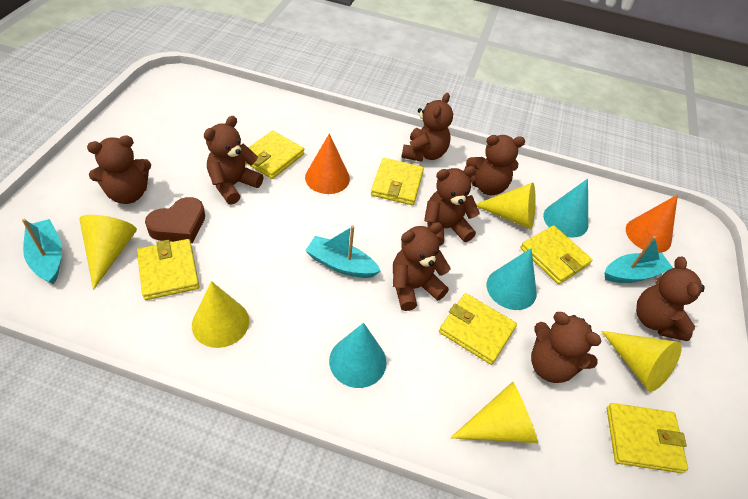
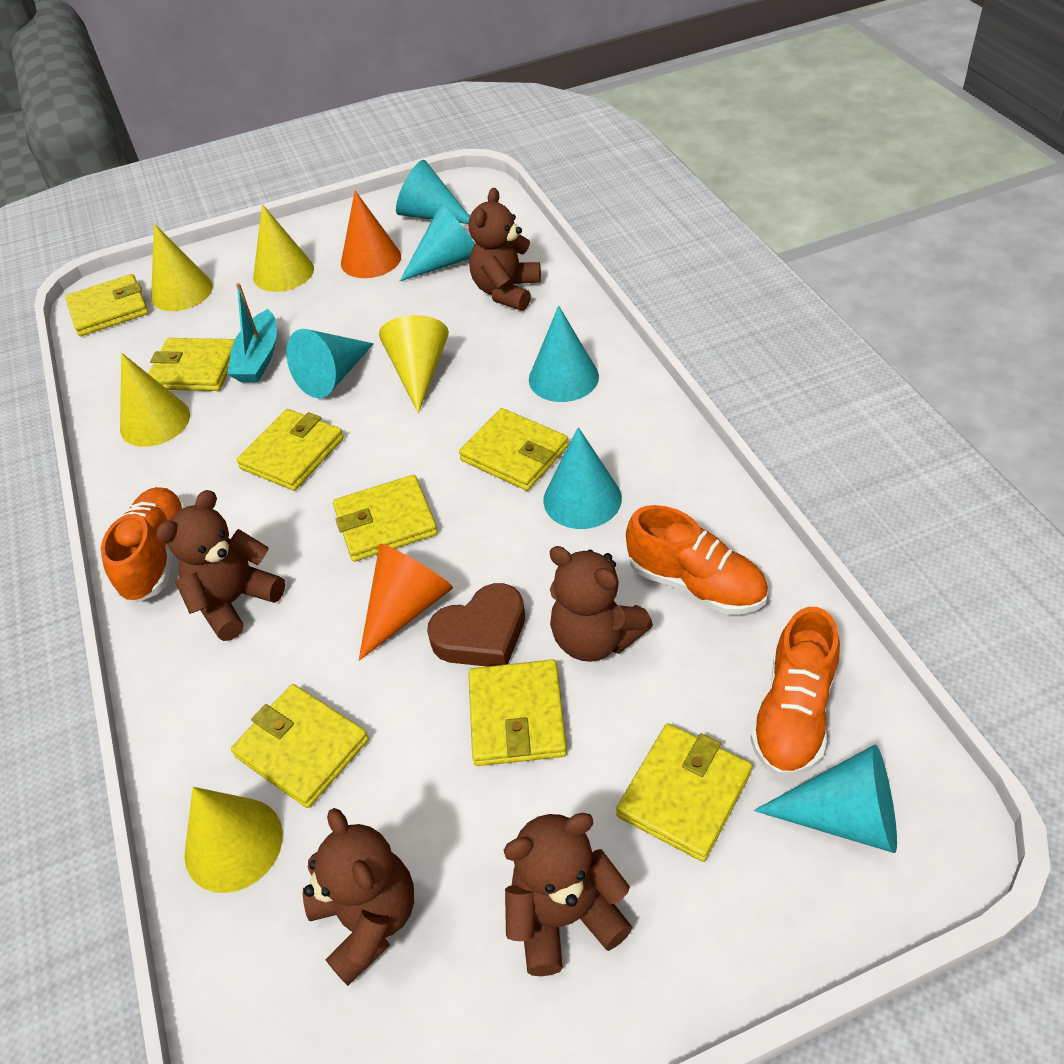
brown teddy bear: [87,135,151,204] [204,116,263,205] [393,222,451,311] [401,93,453,162] [424,166,480,246] [465,135,525,195] [531,312,602,383] [636,257,705,341] = 8 -> [156,490,285,641] [303,808,414,986] [468,188,541,311] [504,813,633,976] [550,546,653,662] = 5
orange shoe: none = 0 -> [101,487,186,603] [626,505,768,615] [750,607,840,777] = 3
turquoise boat: [22,219,62,284] [305,225,381,278] [604,236,673,283] = 3 -> [227,283,277,383] = 1
turquoise cone: [329,323,387,388] [487,248,537,310] [543,179,588,238] = 3 -> [286,329,374,398] [396,160,470,224] [400,204,475,281] [529,306,599,402] [543,427,622,529] [754,745,897,853] = 6
yellow wallet: [137,239,199,300] [245,130,304,179] [371,158,424,205] [439,293,517,365] [520,225,592,284] [607,403,688,473] = 6 -> [65,274,149,336] [148,338,235,391] [231,684,369,808] [236,409,344,491] [333,475,438,562] [459,408,569,491] [468,659,567,766] [616,723,752,862] = 8

